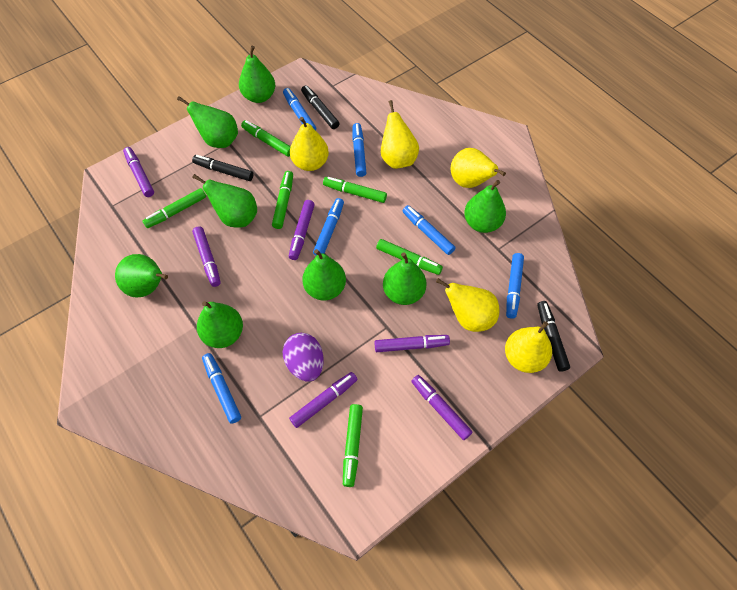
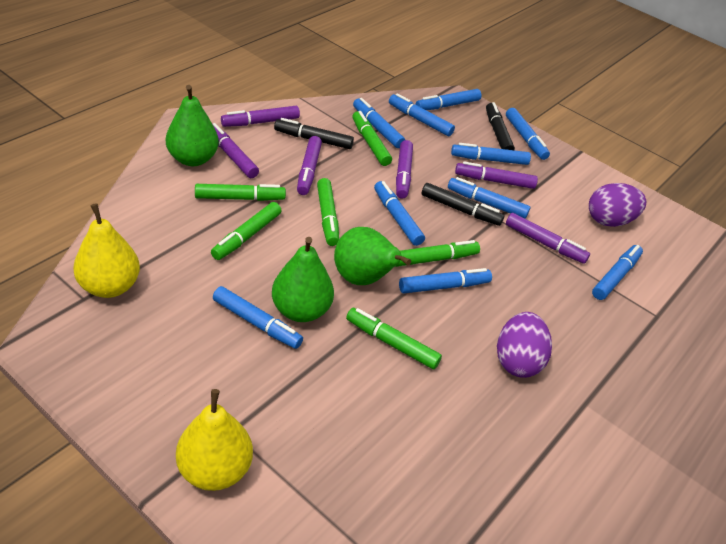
blue marker: [202,353,241,424] [283,88,316,130] [313,198,344,256] [352,123,366,177] [403,205,455,255] [506,253,524,319] = 6 -> [213,286,303,349] [353,98,405,148] [374,181,425,246] [389,93,455,136] [399,268,492,294] [416,89,482,110] [448,177,530,219] [451,143,531,165] [506,108,550,160] [592,245,643,300] = 10
green pear: [115,254,168,298] [177,96,238,148] [193,174,257,228] [197,301,243,348] [239,46,275,103] [302,249,346,300] [383,252,427,305] [464,180,506,233] = 8 -> [166,85,219,166] [272,237,334,322] [334,227,411,285] = 3
purple egg: [282,333,324,382] = 1 -> [497,312,552,378] [589,183,646,227] = 2
yellow pear: [290,117,329,171] [381,100,419,169] [436,278,499,332] [451,148,506,188] [505,321,552,373] = 5 -> [73,203,140,298] [176,389,253,491] = 2

